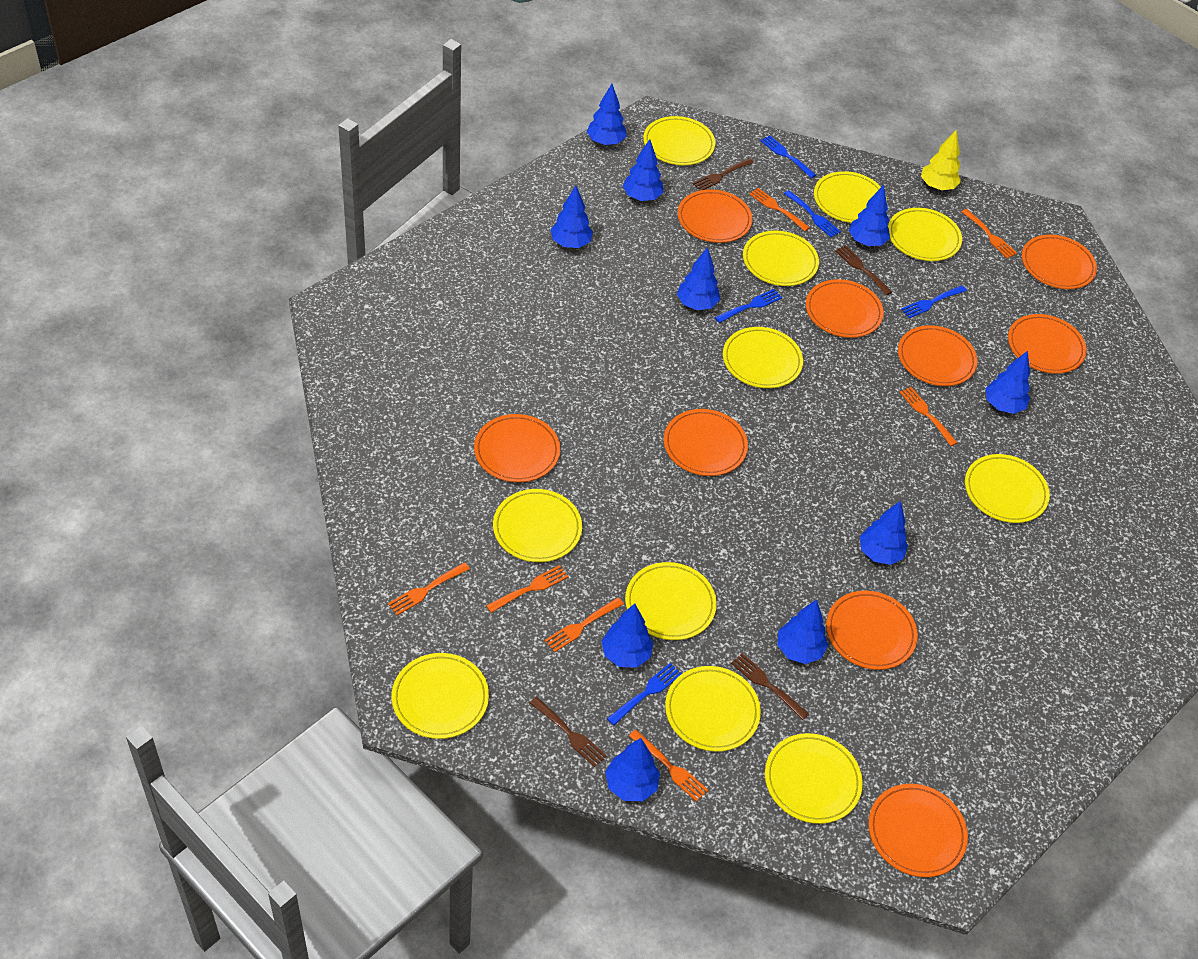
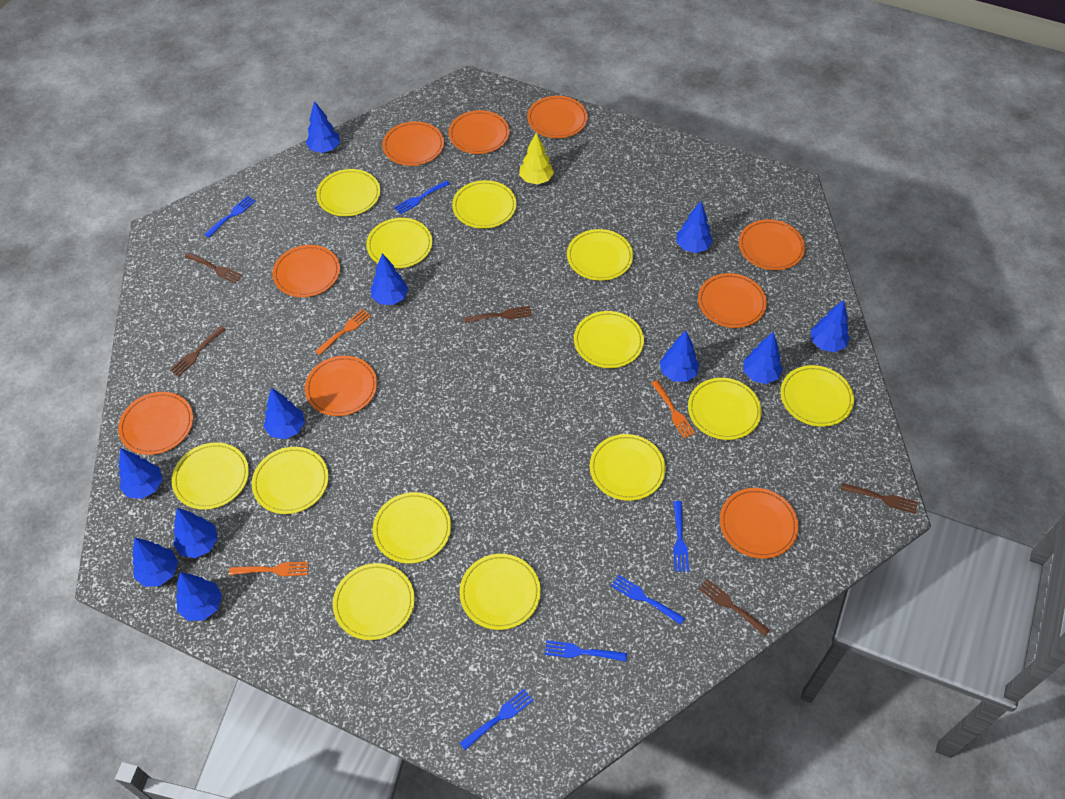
blue fork: [607,663,682,725] [715,289,782,323] [760,135,816,178] [784,190,841,238] [901,285,967,318] = 5 -> [204,196,256,237] [394,180,450,214] [460,689,534,750] [545,640,627,662] [611,575,685,625] [673,501,689,572] = 6
blue tree: [551,186,593,248] [587,84,627,145] [602,604,653,668] [605,738,660,801] [623,139,663,201] [677,247,720,310] [777,600,828,664] [849,185,890,246] [860,501,908,565] [985,351,1030,414] = 10 -> [119,448,163,499] [132,537,178,587] [173,508,218,558] [176,572,222,621] [264,388,305,439] [306,101,340,153] [371,253,408,305] [660,330,699,382] [676,201,713,253] [743,332,783,384] [811,300,850,352] = 11
brown fork: [530,697,607,767] [693,158,754,190] [731,653,809,720] [835,245,892,295] = 4 -> [170,326,226,377] [185,252,243,283] [464,306,532,323] [699,579,770,636] [841,483,918,514] = 5
orange fork: [388,562,470,615] [486,565,569,613] [545,597,624,652] [629,730,708,802] [749,188,810,231] [899,387,957,446] [962,209,1017,258] = 7 -> [229,562,309,576] [315,309,371,355] [651,380,695,439] = 3
yellow plate: [392,653,489,739] [493,489,582,562] [625,562,717,640] [643,116,715,165] [665,666,761,752] [723,327,803,388] [743,231,819,286] [765,733,863,824] [814,171,887,223] [888,208,962,261] [965,454,1050,523] = 11 -> [172,442,249,510] [252,447,329,514] [316,169,380,216] [333,563,415,640] [366,218,432,268] [373,492,451,563] [452,180,517,229] [459,554,541,630] [567,229,633,281] [574,311,644,368] [590,434,666,501] [688,378,762,440] [780,365,854,427] = 13

